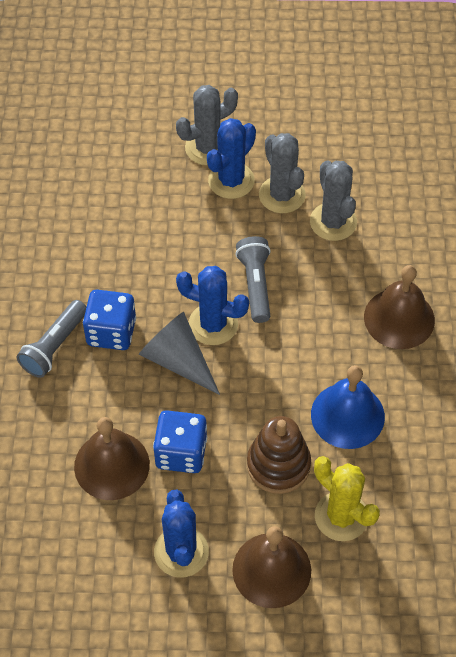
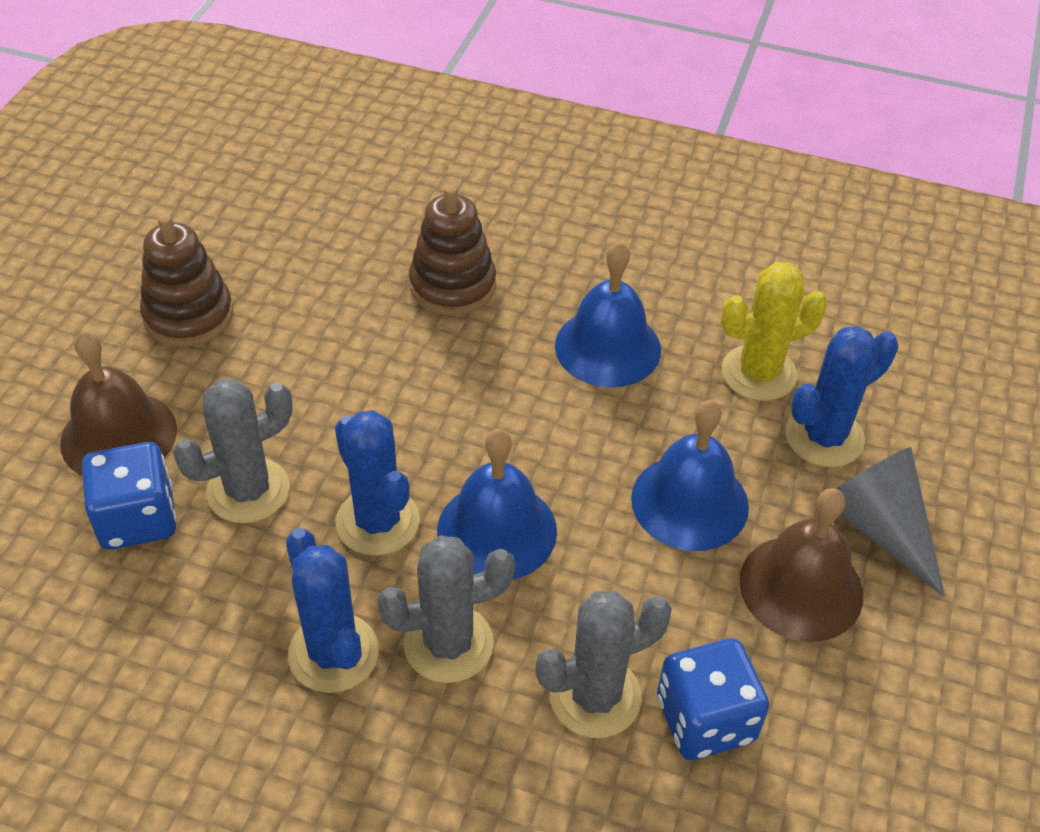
blue bell: [311,365,385,449] = 1 -> [437,429,557,580] [555,242,661,388] [631,400,749,551] = 3
brown bell: [74,417,150,500] [232,526,311,608] [364,265,435,349] = 3 -> [60,330,177,476] [740,488,863,642] = 2
brown stacking toy: [247,416,311,494] = 1 -> [140,214,233,347] [409,185,496,316] = 2
grey flashlight: [17,300,86,378] [235,236,271,323] = 2 -> none = 0

